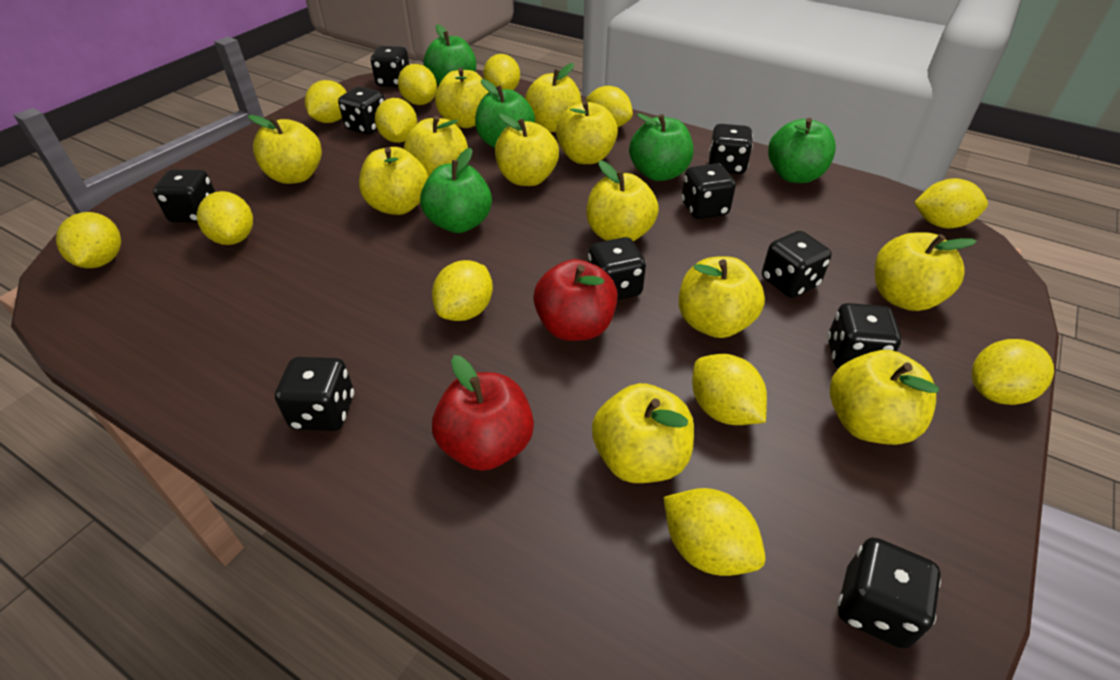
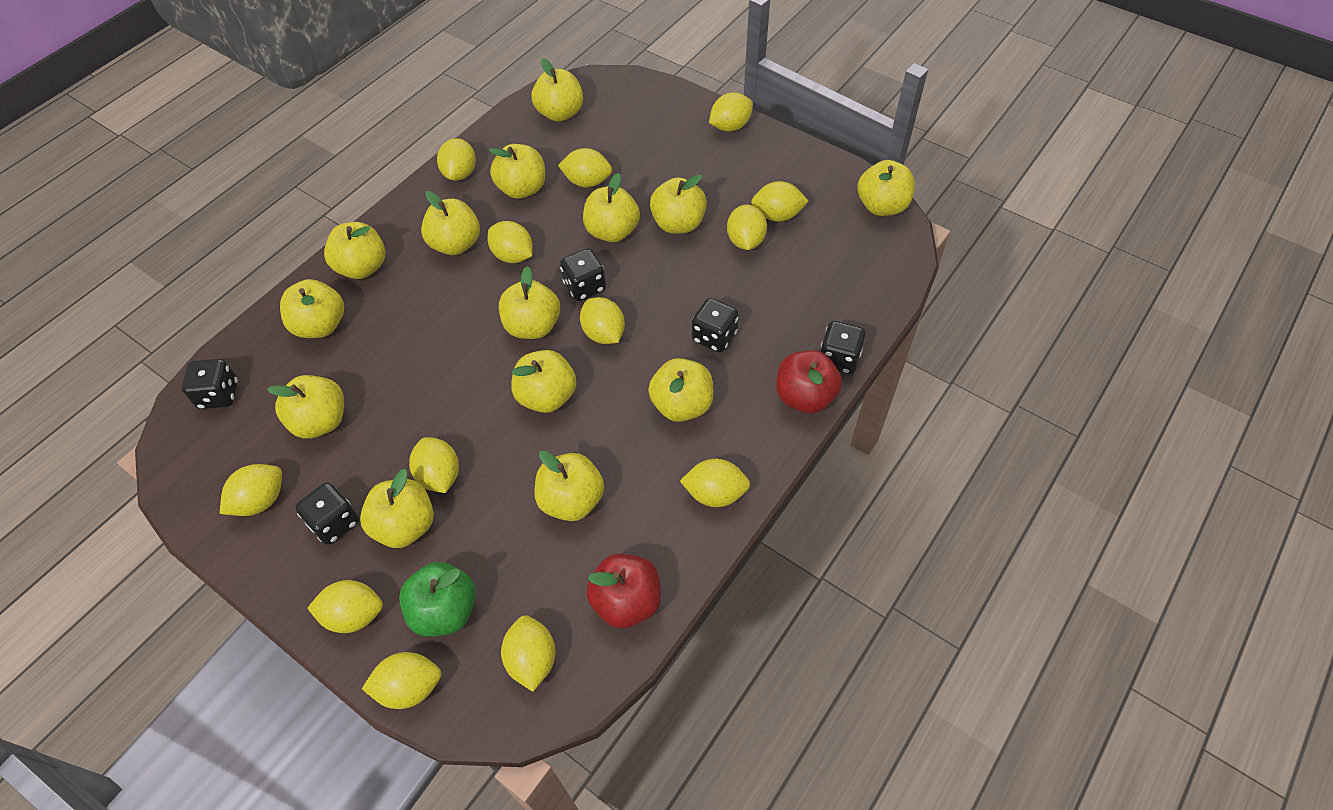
black dice: [153,169,215,223] [275,357,354,431] [338,86,385,135] [370,46,409,87] [588,237,646,300] [681,163,736,219] [709,124,753,174] [762,231,832,298] [827,303,901,369] [838,537,941,649] = 10 -> [182,359,238,409] [295,482,359,545] [560,249,606,301] [692,298,739,352] [821,321,866,374] = 5
green apple: [420,148,492,233] [424,24,476,85] [475,79,535,148] [629,113,693,181] [768,118,836,183] = 5 -> [399,562,476,637] = 1
yellow apple: [248,115,322,184] [359,147,428,215] [404,116,468,177] [435,68,489,128] [495,114,559,186] [525,63,582,132] [556,101,618,164] [586,161,659,241] [592,383,694,483] [679,256,765,338] [830,350,939,445] [875,232,977,311] = 12 -> [267,375,344,439] [280,279,344,338] [324,222,385,279] [360,469,434,548] [421,191,480,255] [489,144,545,199] [499,266,560,339] [511,350,576,413] [532,58,583,122] [535,451,604,521] [583,173,640,242] [648,358,714,422] [650,174,707,234] [857,160,915,216] = 14
yellow lemon: [56,212,121,268] [197,191,253,245] [305,80,347,123] [375,98,417,143] [398,64,437,105] [432,260,493,321] [483,54,520,90] [586,86,633,127] [664,488,766,576] [692,354,767,425] [914,178,988,229] [971,339,1054,405] = 12 -> [220,464,282,516] [307,580,383,633] [362,652,441,709] [409,437,459,493] [437,138,476,181] [487,221,533,263] [501,615,556,692] [558,148,612,187] [580,297,625,344] [680,459,750,507] [709,92,753,132] [727,204,767,250] [751,181,809,222] = 13

